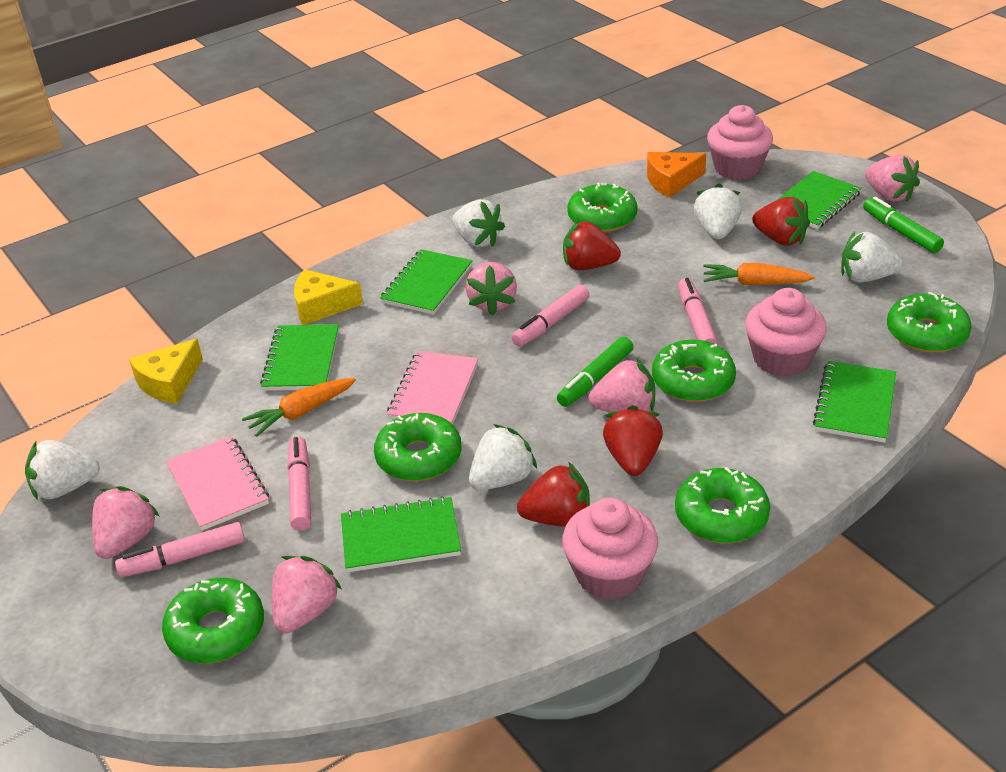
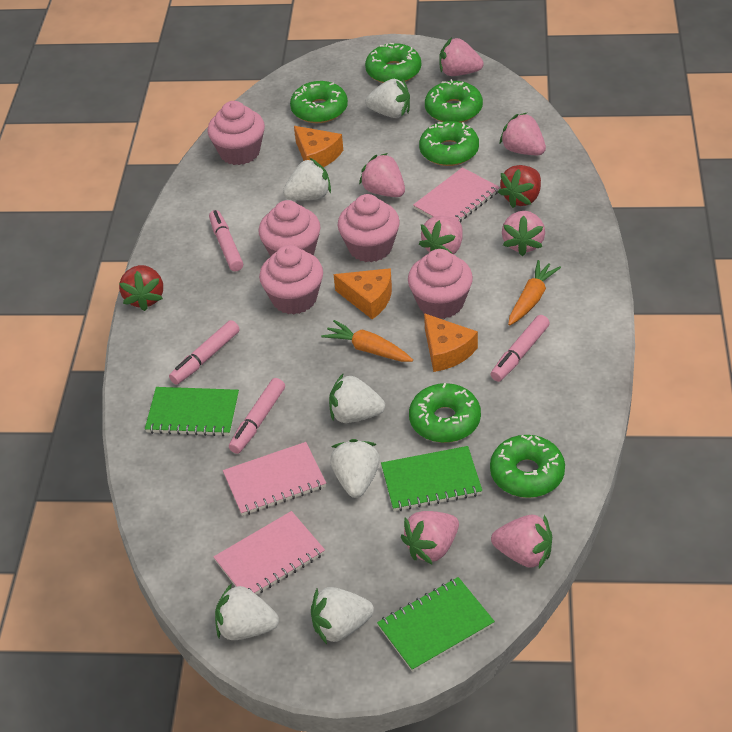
green marker: [557,337,634,407] [863,197,944,253] = 2 -> none = 0
green notebook: [260,324,339,391] [341,496,461,572] [380,249,473,315] [777,171,862,229] [813,361,896,443] = 5 -> [145,387,239,436] [377,577,495,672] [381,446,482,511] = 3
orange cheese: [647,152,706,198] = 1 -> [294,126,343,167] [334,268,392,319] [424,313,478,372] = 3
pink cupcake: [562,498,658,600] [707,105,773,180] [745,288,827,376] = 3 -> [207,101,265,165] [259,200,320,257] [259,245,323,314] [338,194,400,262] [408,249,473,319] = 5
pink notebook: [166,436,269,531] [387,351,478,424] = 2 -> [213,511,325,595] [223,442,326,516] [413,167,500,223] = 3
pink strawberry: [92,486,160,559] [272,556,342,634] [466,262,517,316] [588,358,655,413] [865,154,920,202] = 5 -> [359,153,405,197] [401,511,459,565] [419,216,463,254] [439,38,484,76] [491,515,552,568] [500,113,546,155] [502,211,545,256] = 7
red strawberry: [517,462,590,527] [563,221,621,270] [603,405,663,476] [752,197,810,246] = 4 -> [119,265,163,311] [498,165,541,208] = 2
white strawberry: [25,440,100,499] [452,199,505,247] [469,424,537,490] [694,183,742,239] [841,232,903,282] = 5 -> [215,583,279,640] [283,158,331,200] [311,587,374,644] [329,374,385,423] [330,439,380,498] [365,78,410,118] = 6
yellow cheese: [129,339,203,404] [294,269,363,325] = 2 -> none = 0

